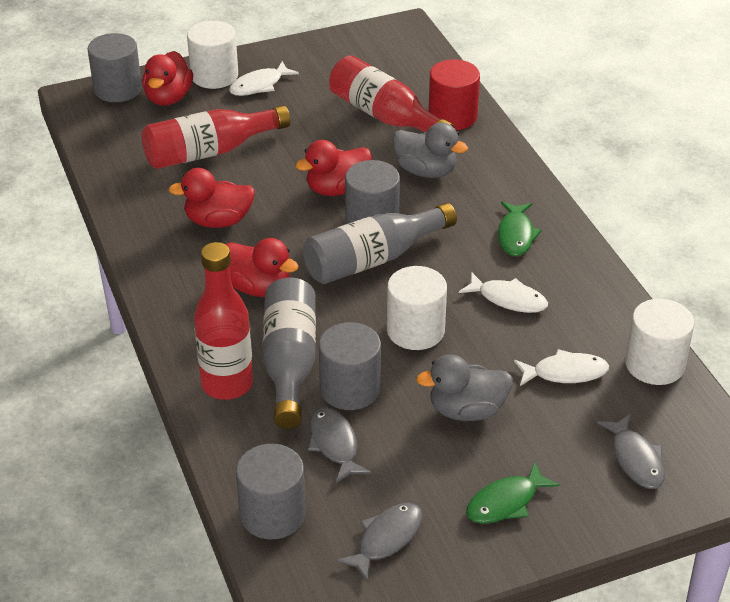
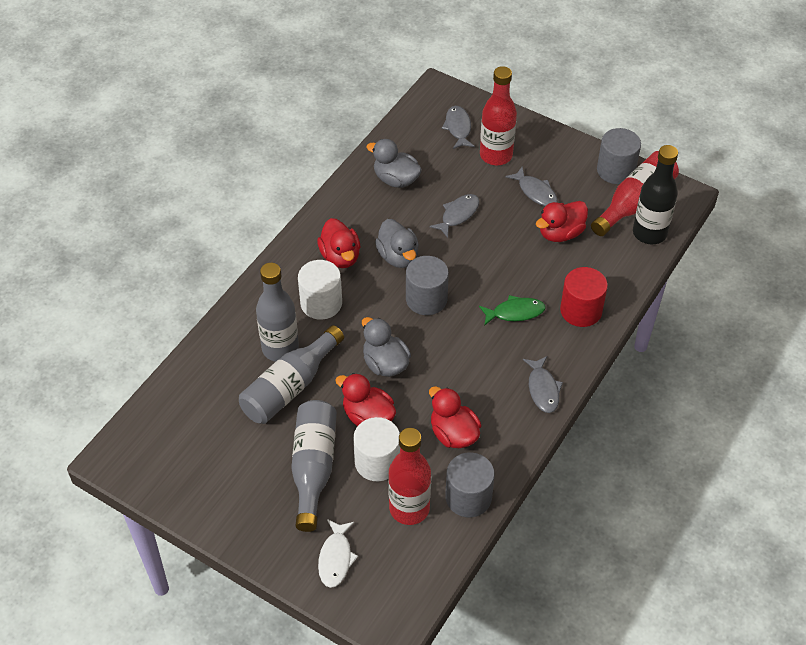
black bottle: none = 0 -> [633,145,678,244] = 1
green fish: [466,462,559,524] [498,201,542,256] = 2 -> [479,295,545,326] = 1
grey bottle: [262,278,316,429] [303,203,457,284] = 2 -> [239,325,344,424] [256,263,299,362] [291,400,337,532] = 3
grey cylinder: [88,33,142,102] [236,444,306,539] [319,322,381,410] [345,160,400,224] = 4 -> [406,256,449,315] [445,453,495,517] [597,128,641,184] = 3
grey duck: [393,122,468,178] [416,354,513,421] = 2 -> [362,317,411,377] [367,139,422,188] [375,219,419,268] = 3
grey fish: [308,407,371,483] [336,503,422,581] [597,414,665,489] = 3 -> [429,194,479,238] [442,106,475,149] [506,167,558,206] [523,356,563,413] = 4
white cylinder: [187,20,238,89] [387,266,447,350] [625,299,694,385] = 3 -> [298,260,342,320] [353,417,400,481] = 2
white fish: [229,61,299,96] [459,272,548,313] [514,349,609,386] = 3 -> [318,519,358,588] = 1

